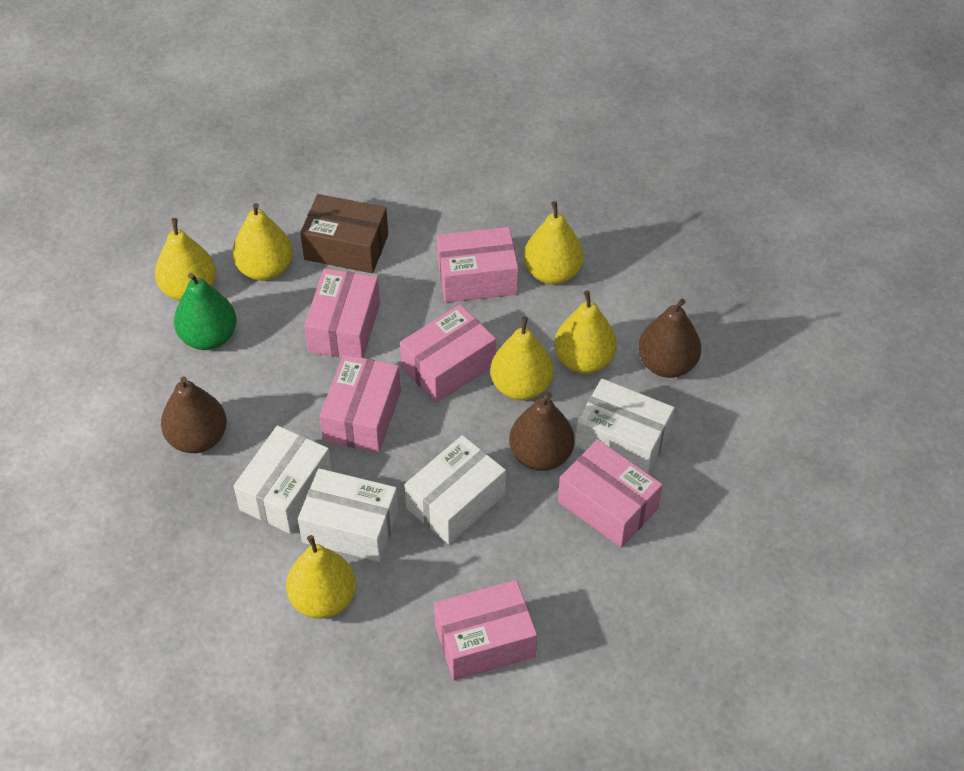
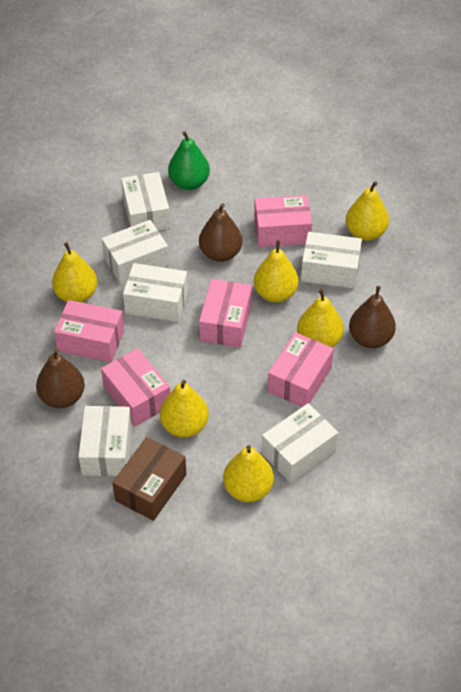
pink box: [304,268,380,358] [320,354,401,453] [400,304,496,403] [434,580,537,680] [437,227,518,303] [558,439,663,548] = 6 -> [54,300,124,363] [101,348,170,426] [199,279,252,348] [254,195,312,247] [268,332,334,407] = 5
white box: [234,425,332,534] [298,468,399,562] [405,435,506,544] [575,379,675,474] = 4 -> [78,406,132,476] [102,220,169,285] [121,172,170,231] [123,263,188,322] [262,403,338,483] [301,232,362,289] = 6

